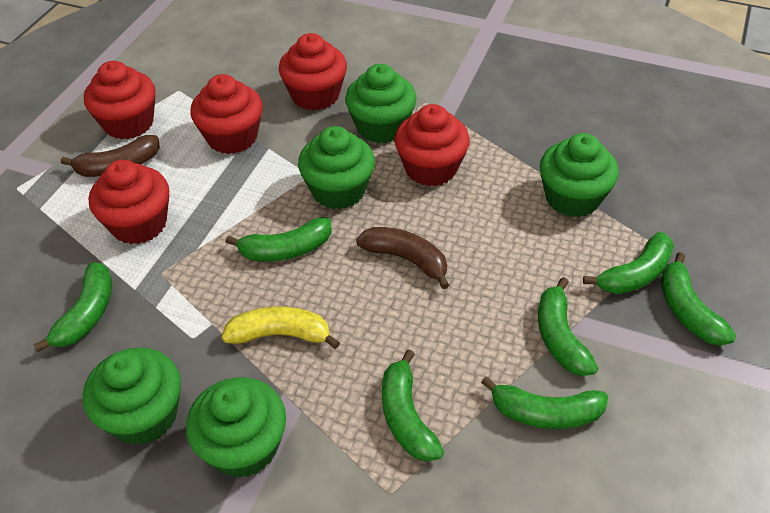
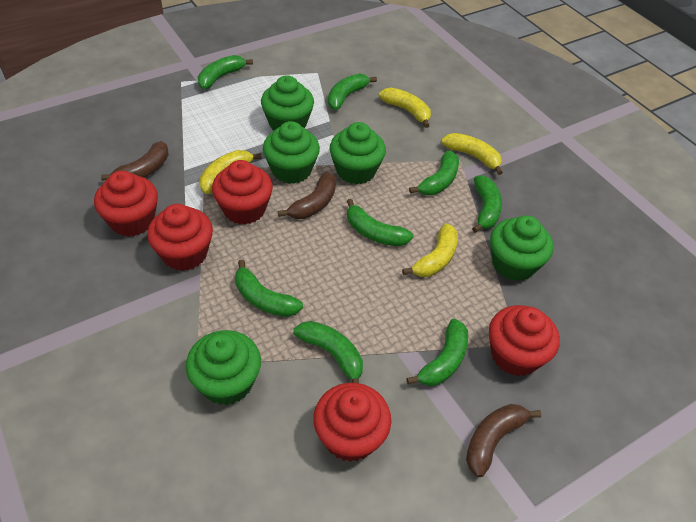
brown banana: [61,135,160,177] [356,227,449,289] = 2 -> [101,141,169,181] [278,172,336,219] [466,404,541,477] = 3
green banana: [33,262,112,352] [226,217,332,261] [382,349,444,462] [481,376,608,429] [538,277,598,376] [583,232,674,294] [661,252,736,346] = 7 -> [198,55,253,89] [235,260,303,317] [294,321,363,383] [328,74,377,110] [347,199,413,246] [406,319,468,386] [409,151,459,195] [472,175,502,233] = 8
yellow banana: [222,306,340,349] = 1 -> [199,150,262,194] [379,88,431,128] [402,223,458,277] [441,133,503,175] = 4

